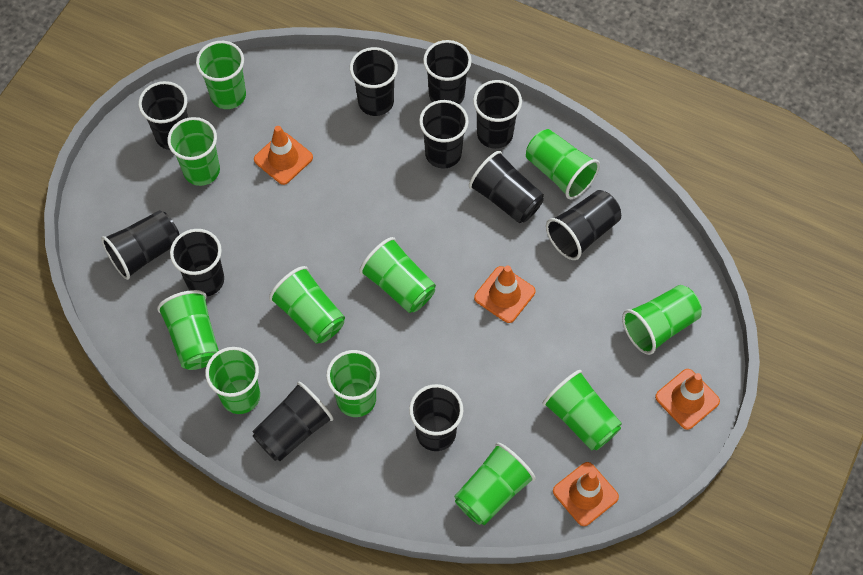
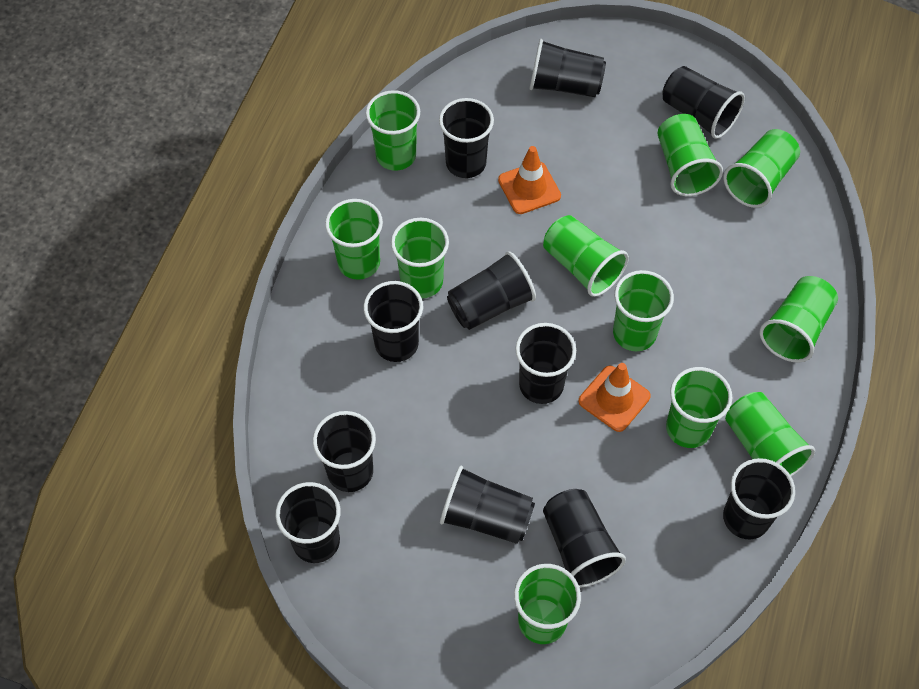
orange traffic cone: [254,126,313,185] [474,266,535,323] [553,462,619,526] [655,369,720,430] = 4 -> [498,146,561,214] [579,363,651,432] = 2

